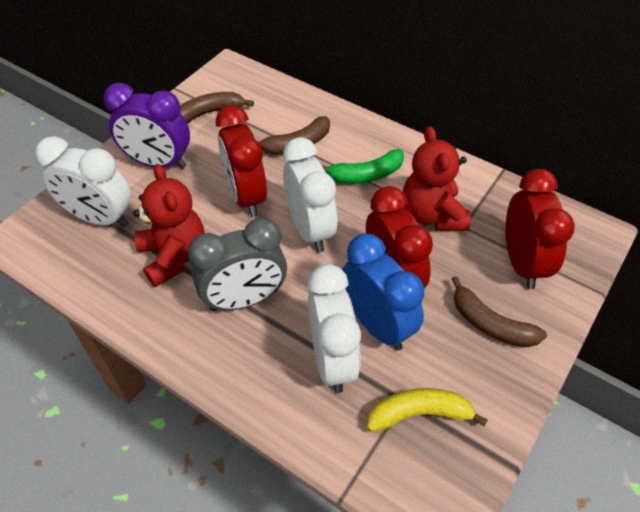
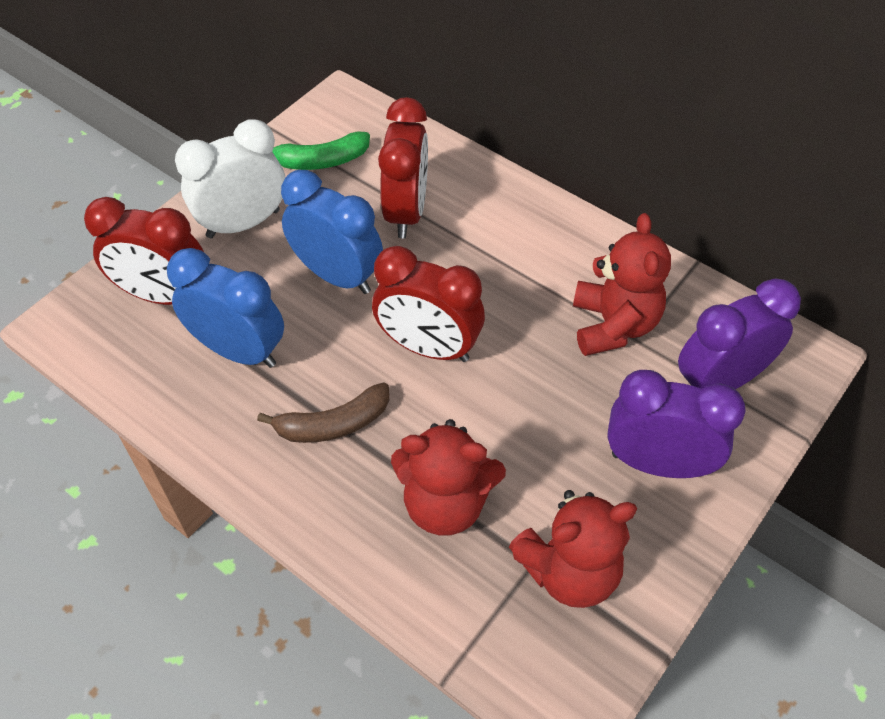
blue clock: [342,233,424,351] = 1 -> [167,248,284,368] [281,170,383,294] = 2
brown banana: [180,92,254,123] [257,116,330,155] [452,276,547,347] = 3 -> [257,382,389,443] = 1
grey clock: [188,218,287,311] = 1 -> none = 0
purple clock: [104,83,190,169] = 1 -> [607,370,746,478] [678,278,801,389] = 2
red teddy bear: [133,164,205,287] [403,126,471,231] = 2 -> [391,419,506,536] [509,490,637,608] [573,213,671,356] = 3
white clock: [35,136,131,227] [283,137,337,252] [308,264,361,393] = 3 -> [175,119,285,238] = 1
yellow banana: [367,388,488,432] = 1 -> none = 0

